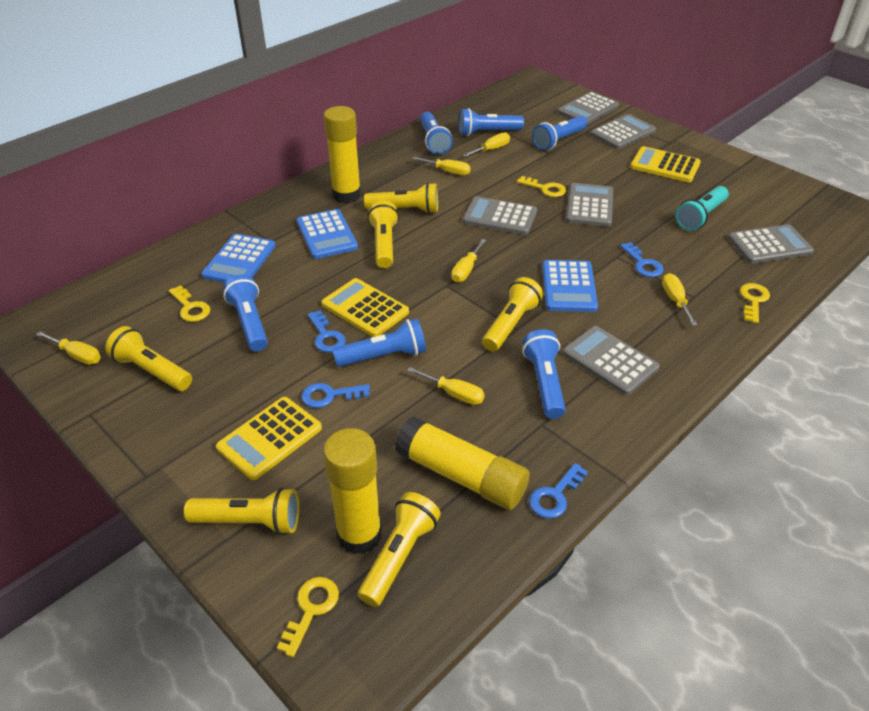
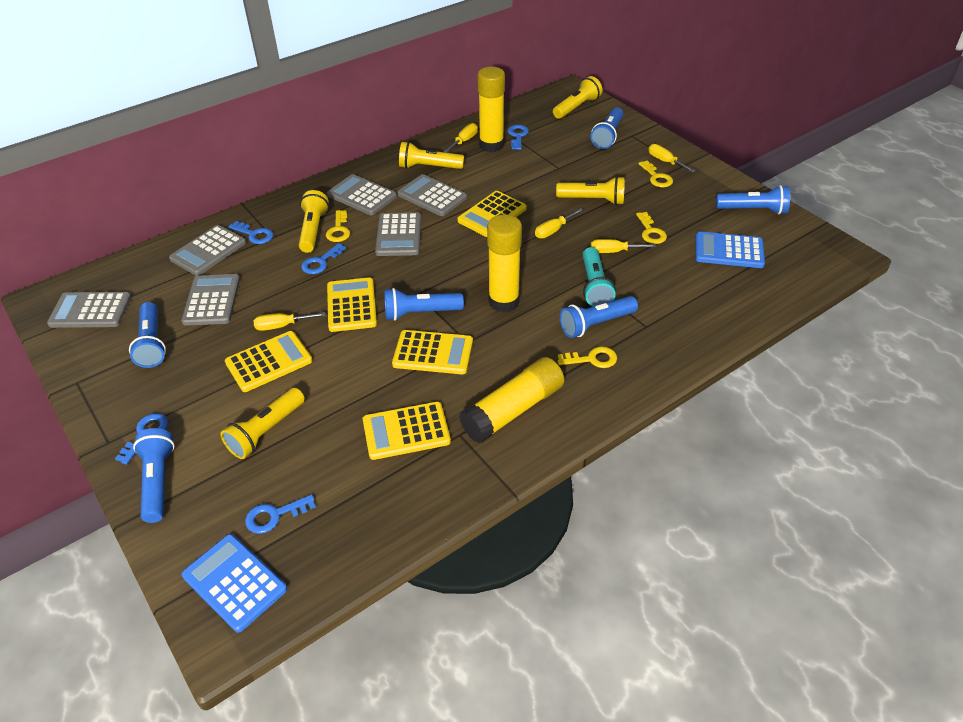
blue calculator: [201,234,276,283] [297,209,358,259] [542,260,598,312] = 3 -> [182,534,287,633] [696,231,765,268] = 2
blue key: [301,383,370,408] [308,310,346,353] [529,463,588,519] [620,242,663,277] = 4 -> [115,413,168,464] [229,221,273,244] [245,494,316,534] [301,243,346,274] [508,125,529,150] = 5
yellow calculator: [216,397,322,480] [321,278,409,337] [630,146,701,182] = 3 -> [225,331,313,392] [327,277,377,332] [363,402,451,460] [392,330,473,374] [457,191,527,237] = 5
yellow flashlight: [105,326,192,391] [184,488,299,535] [358,492,441,607] [364,183,438,214] [367,200,399,268] [482,277,543,351] = 6 -> [221,388,305,459] [299,190,329,253] [399,141,464,169] [553,76,603,119] [556,176,625,205] = 5
yellow screwdriver: [36,331,101,365] [407,367,485,405] [412,157,471,175] [451,239,486,282] [463,132,510,157] [662,273,698,326] = 6 -> [253,312,326,331] [444,123,478,153] [535,208,583,238] [591,239,656,253] [648,144,695,172] = 5

